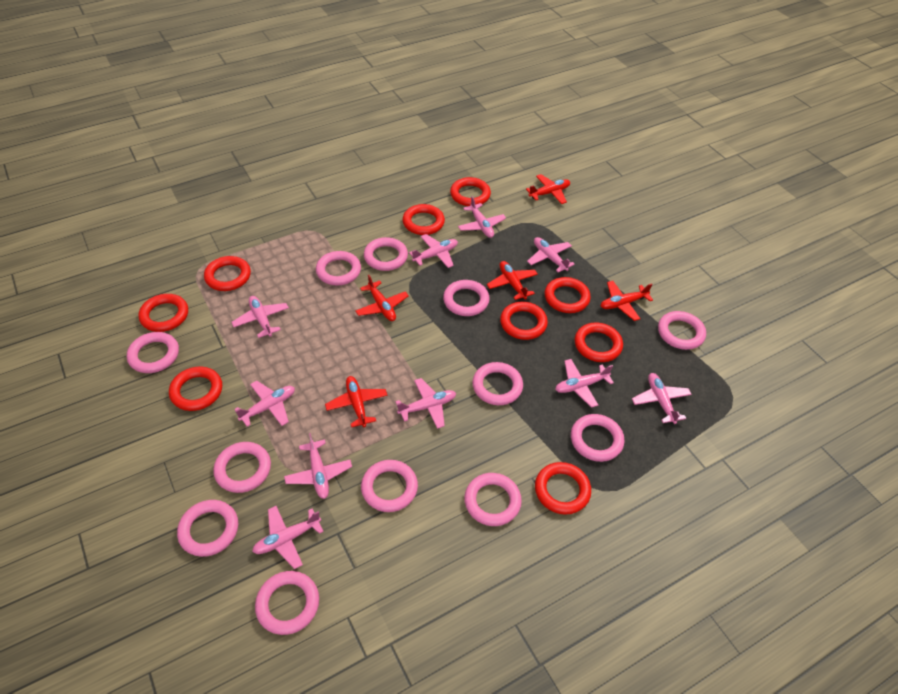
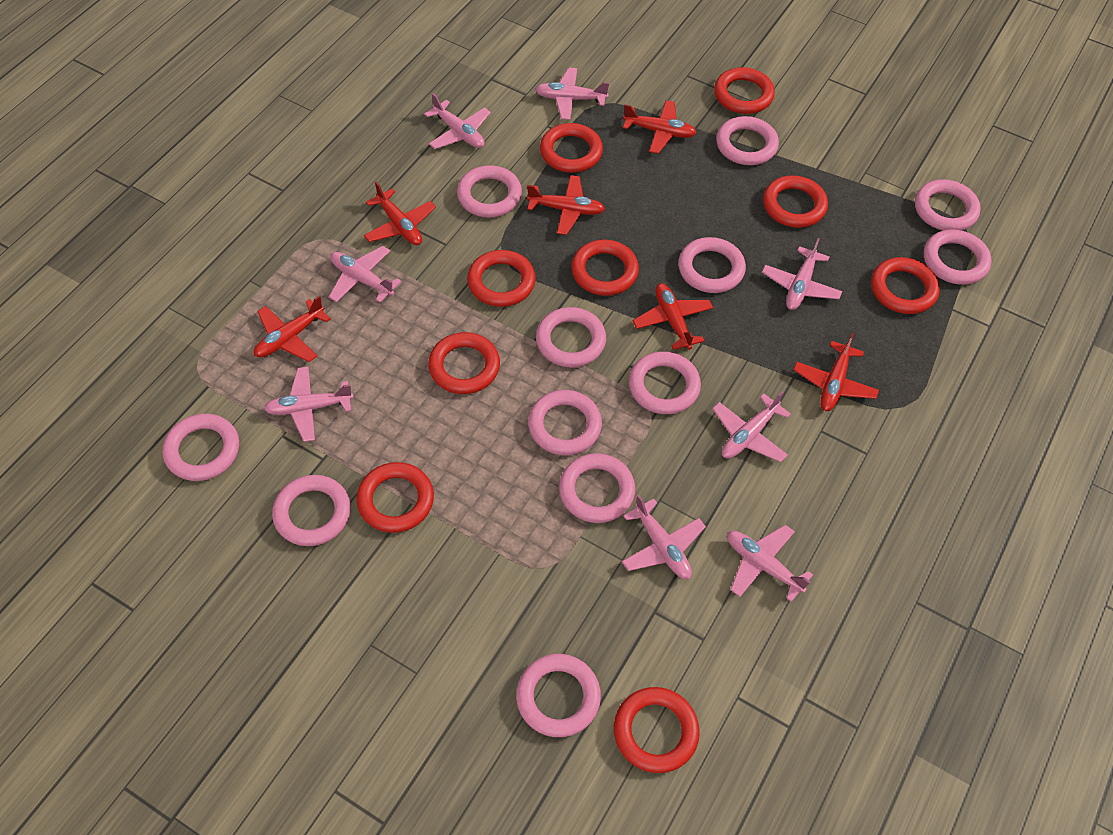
pink plane: [231,296,289,338] [234,381,295,427] [252,506,324,569] [284,433,352,499] [396,378,456,429] [409,234,458,268] [458,196,506,238] [527,237,575,272] [555,359,614,408] [632,373,692,424] = 10 -> [264,367,354,442] [329,246,402,302] [424,93,491,149] [535,67,609,120] [622,495,706,579] [712,391,791,462] [727,525,813,602] [762,238,842,310] = 8
red plane: [325,376,388,428] [355,275,409,321] [487,261,538,300] [526,174,570,204] [601,281,653,321] = 5 -> [254,296,331,362] [364,181,436,245] [527,175,605,235] [623,100,696,154] [633,283,713,350] [793,333,879,411] = 6

